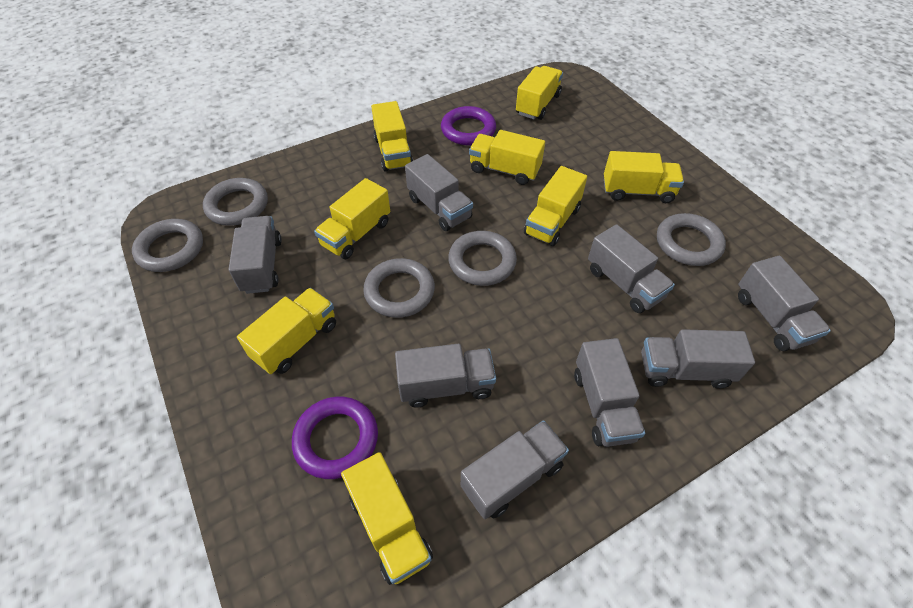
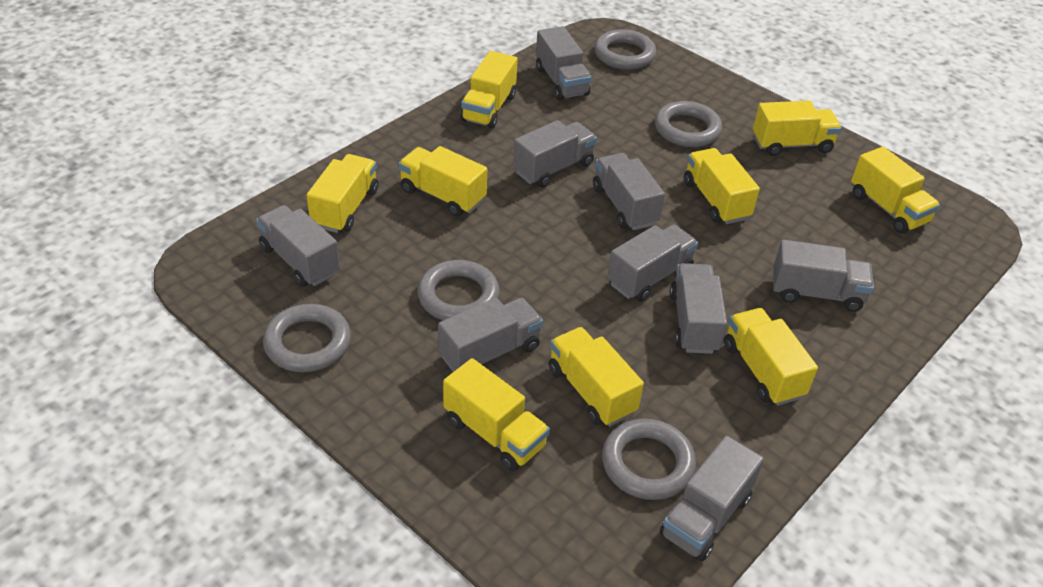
grey truck: [229,216,282,294] [395,344,496,408] [405,154,473,231] [461,420,569,519] [574,338,645,447] [588,224,675,313] [641,329,755,389] [738,256,831,351] = 8 -> [256,205,340,287] [438,298,543,372] [513,120,597,188] [536,26,591,100] [593,153,665,230] [607,224,698,302] [660,436,764,561] [670,263,727,354] [773,240,874,312] = 9
purple ring: [292,397,378,479] [441,106,496,145] = 2 -> none = 0
yellow truck: [237,288,336,374] [314,178,390,259] [341,452,433,585] [371,101,413,172] [469,130,545,185] [516,66,563,120] [524,166,587,246] [604,151,684,203] = 8 -> [306,154,378,233] [398,146,487,216] [443,358,550,471] [460,51,518,129] [548,327,644,426] [684,148,760,224] [724,308,818,406] [753,101,842,156] [851,146,940,234] = 9

